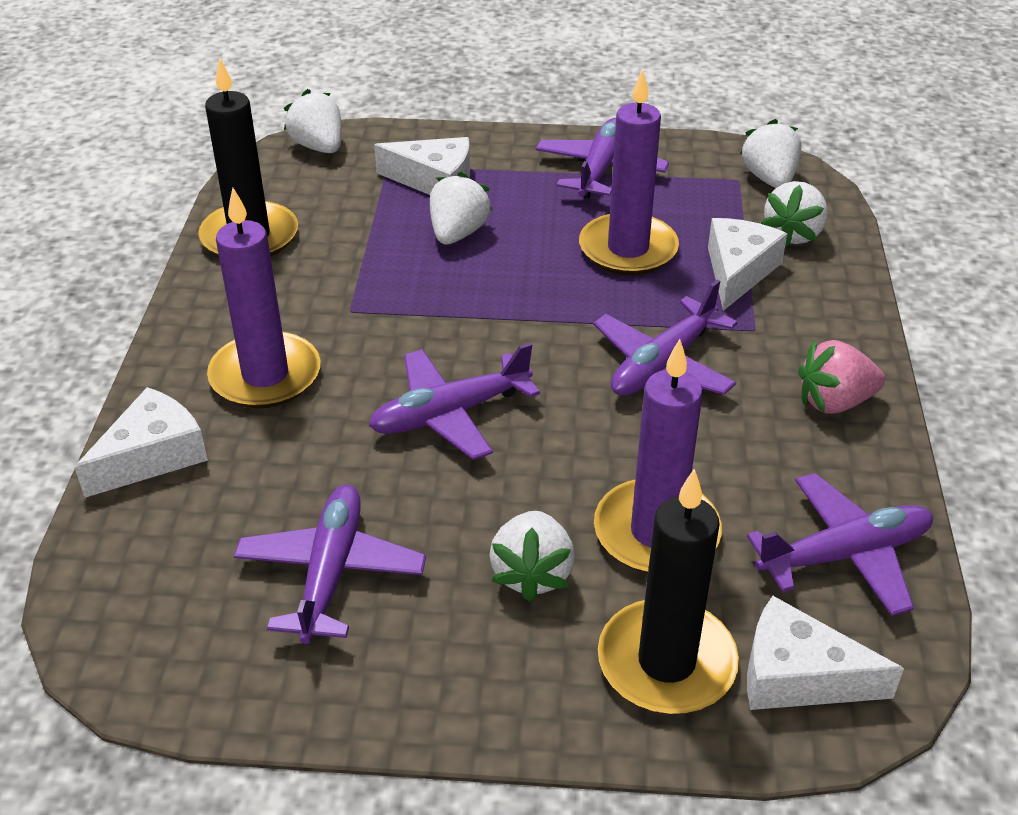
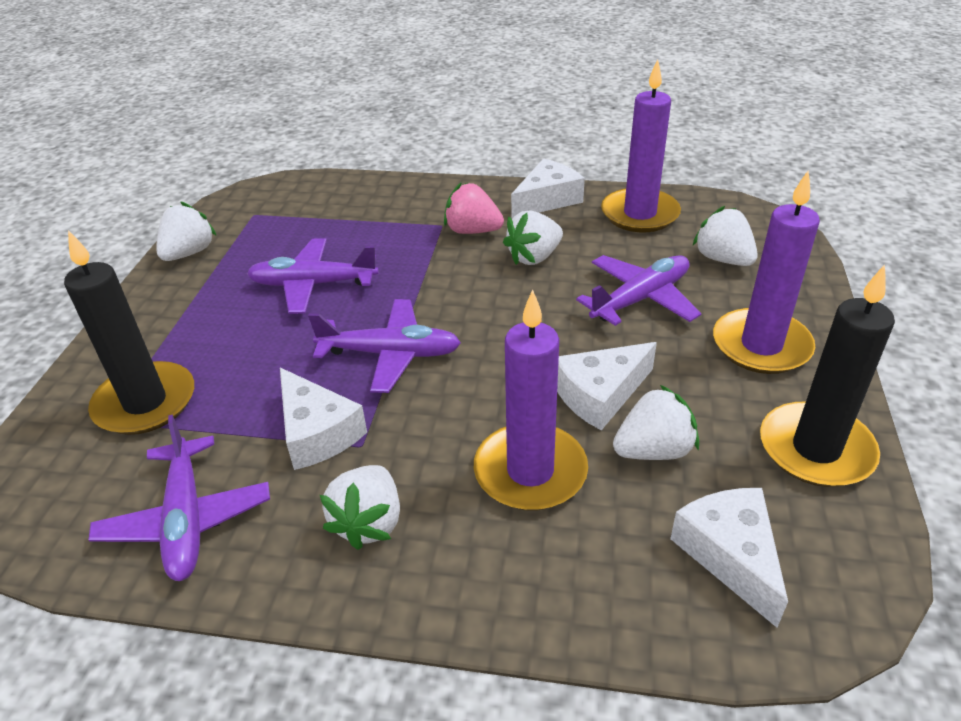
purple plane: [234,485,426,644] [369,343,540,460] [536,118,669,199] [593,279,738,396] [747,473,933,616] = 5 -> [89,414,270,581] [247,238,379,314] [308,299,461,393] [576,255,702,326] = 4

